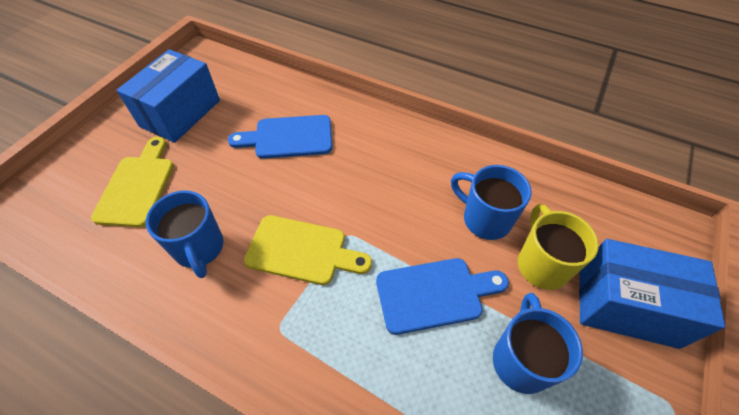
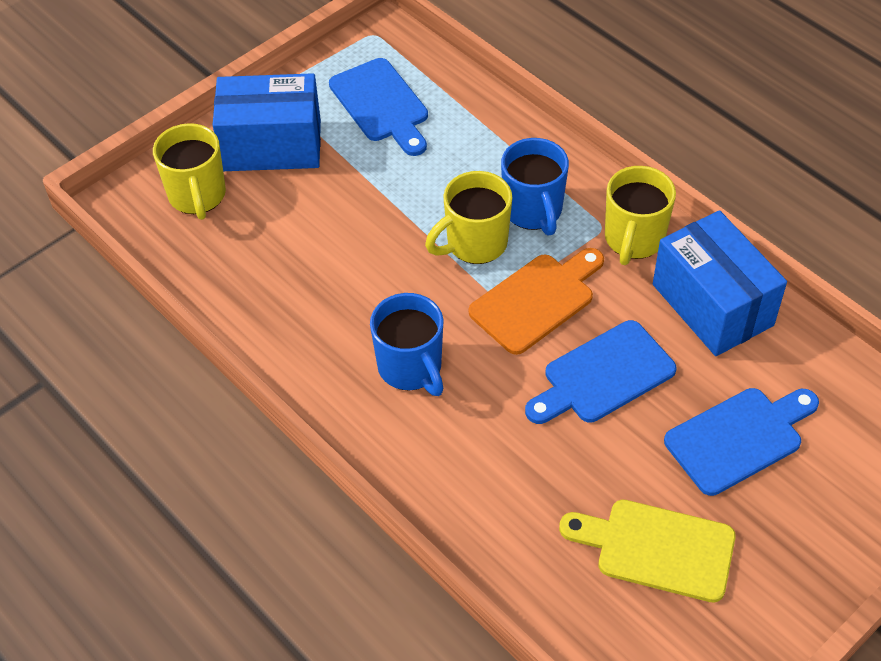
blue cutting board: [228,115,332,159] [376,258,509,335] = 2 -> [329,58,428,156] [525,320,677,424] [664,388,819,496] = 3
blue mug: [146,190,224,278] [451,165,532,240] [493,293,583,394] = 3 -> [370,293,444,396] [501,138,569,235] = 2
orange cutting board: none = 0 -> [469,248,604,355] = 1
yellow cutting board: [91,137,174,227] [244,215,372,285] = 2 -> [559,500,736,603] = 1
yellow mug: [518,204,599,290] = 1 -> [153,123,226,220] [425,171,512,264] [605,166,676,265] = 3

